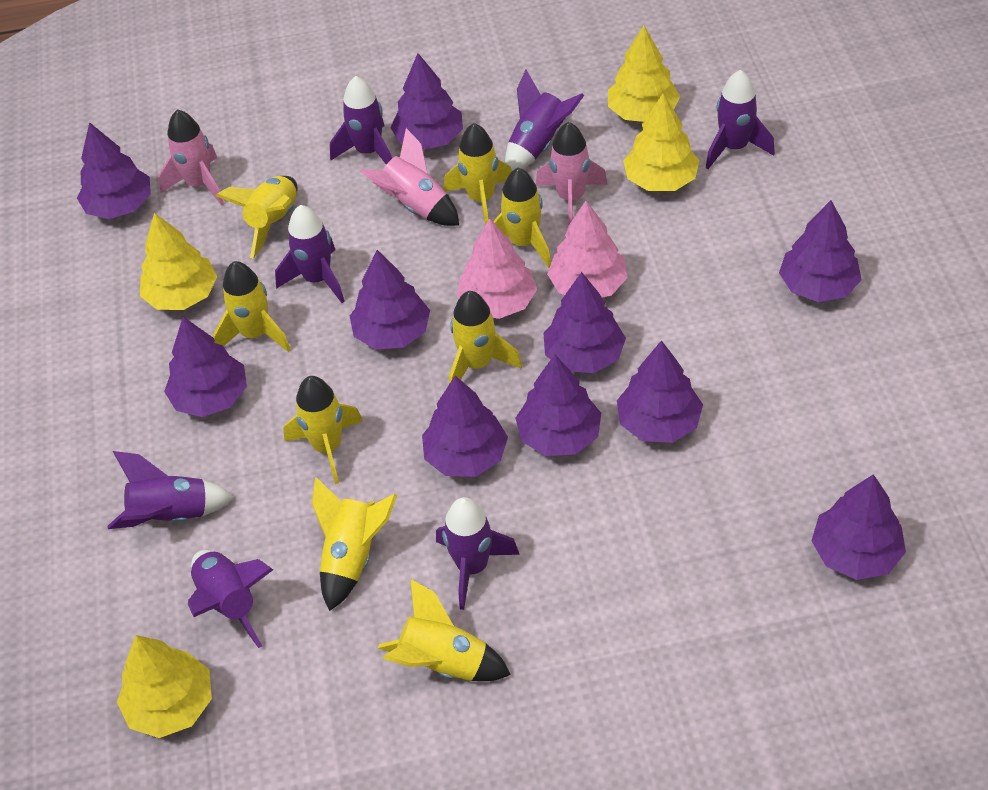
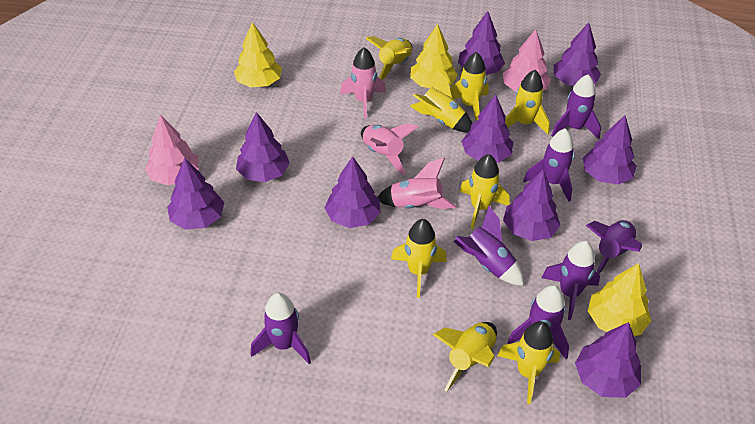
purple tree: [77,122,151,219] [164,317,247,417] [350,250,430,349] [390,53,463,150] [422,376,508,477] [516,355,601,456] [543,272,626,373] [617,340,703,443] [779,200,862,302] [811,474,906,580] = 10 -> [167,158,224,230] [236,112,290,182] [325,156,381,228] [458,11,505,75] [461,94,513,162] [503,169,560,241] [554,22,601,86] [575,322,641,398] [583,116,636,185] = 9
yellow tree: [117,635,212,738] [140,213,217,310] [608,25,680,122] [623,93,699,191] = 4 -> [234,22,282,87] [410,24,458,88] [588,263,651,336] = 3

